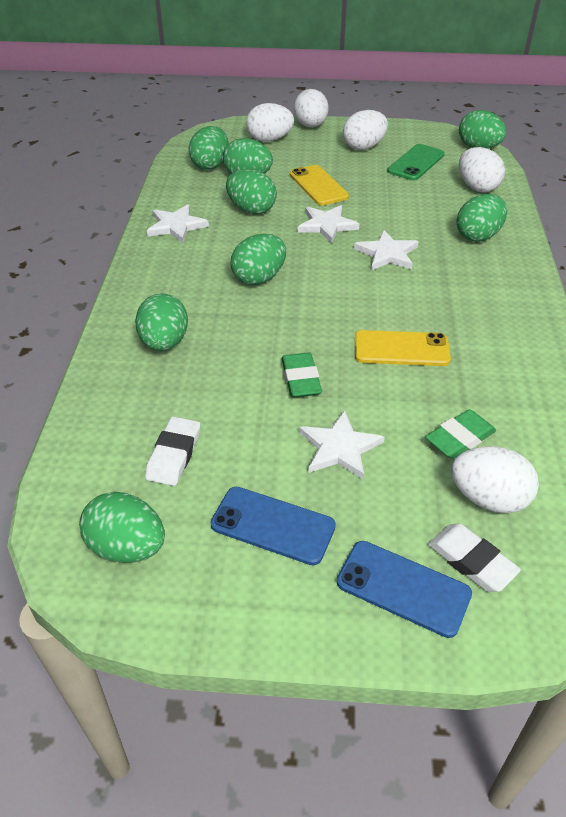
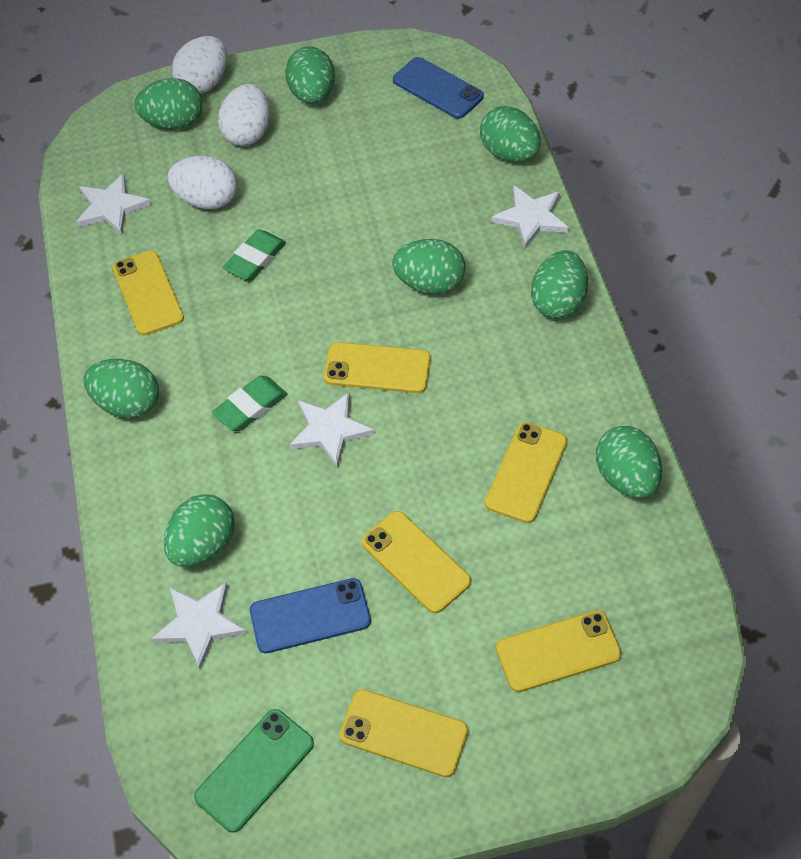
white egg: [246,103,294,142] [294,89,329,128] [343,110,388,150] [451,446,539,513] [459,147,505,192] = 5 -> [168,156,237,209] [172,36,227,94] [218,84,270,146] = 3
white eraser: [145,416,200,486] [428,523,521,592] = 2 -> none = 0
yellow phone: [290,165,349,206] [355,330,451,366] = 2 -> [112,251,184,336] [324,342,431,393] [339,689,468,777] [362,511,471,613] [485,422,567,523] [496,610,622,692] = 6

